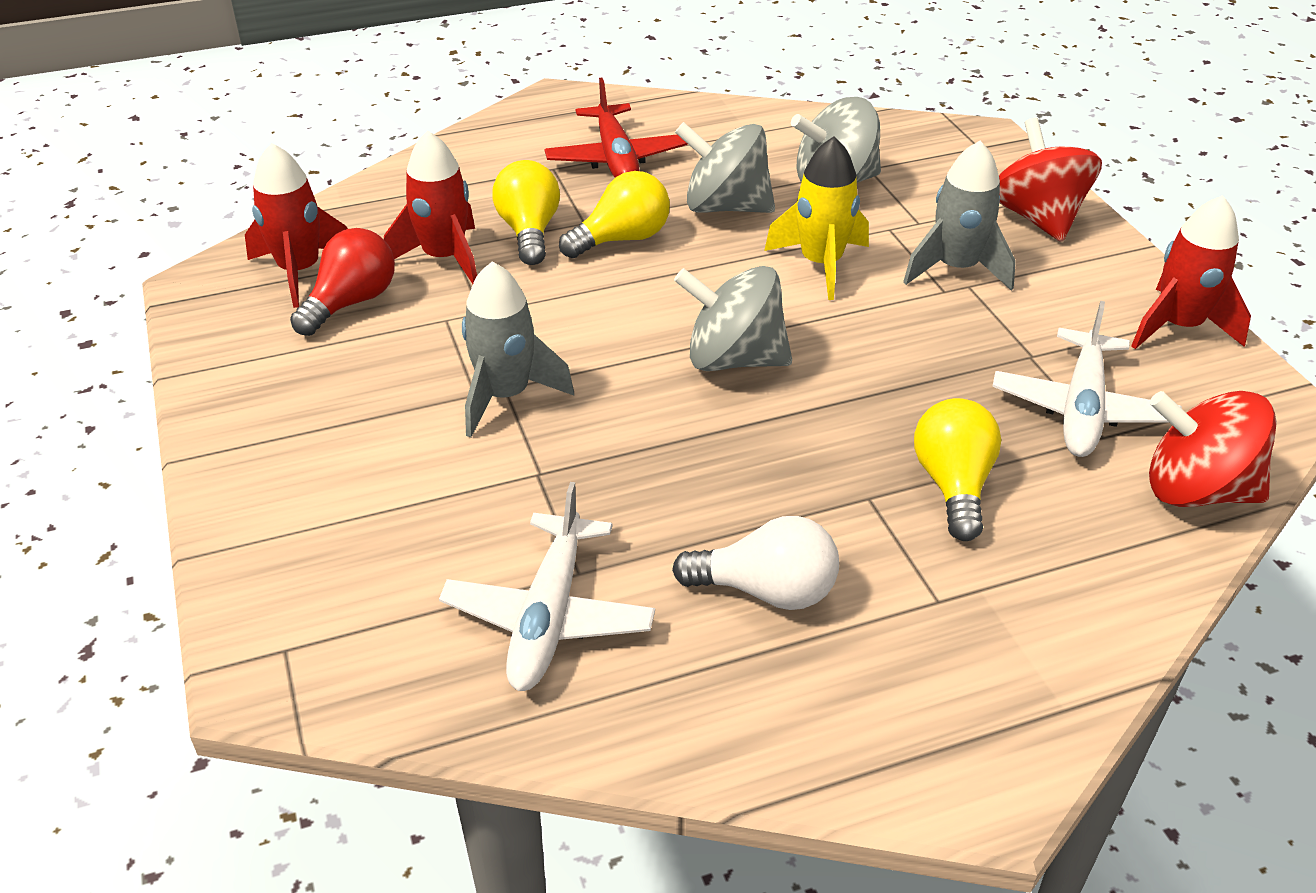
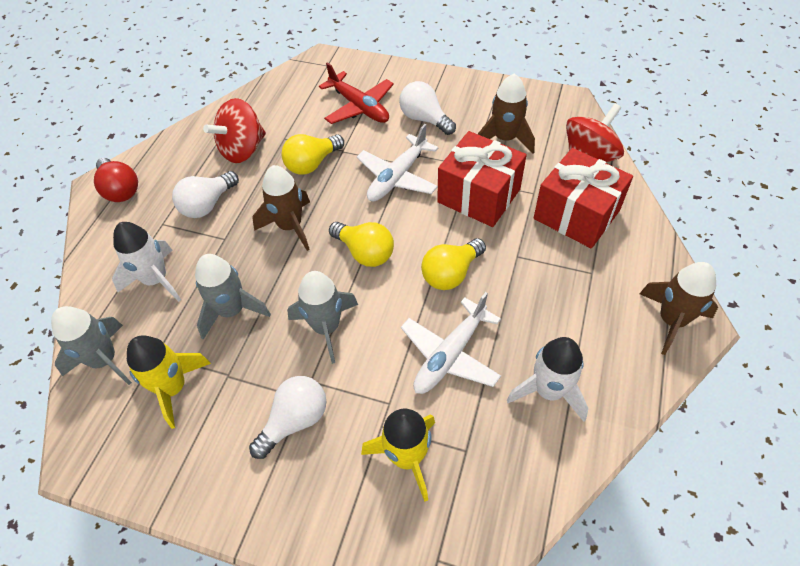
brown rocket: none = 0 -> [252,165,310,251] [478,74,535,154] [639,262,718,355] = 3
grey rocket: [462,262,574,437] [903,141,1016,291] = 2 -> [51,306,132,385] [195,254,271,340] [287,271,358,364] = 3
grey spinning top: [674,266,792,371] [675,122,775,213] [791,97,881,183] = 3 -> none = 0
red gift: none = 0 -> [437,131,527,227] [534,148,633,249] = 2
red rocket: [245,143,348,308] [384,131,477,284] [1131,195,1251,349] = 3 -> none = 0
white light bulb: [672,516,839,610] = 1 -> [172,171,239,218] [249,376,326,459] [399,81,456,135] = 3
white rocket: none = 0 -> [112,222,181,302] [507,337,589,422] = 2
yellow rocket: [764,136,869,300] = 1 -> [127,335,211,429] [361,408,435,502] = 2

